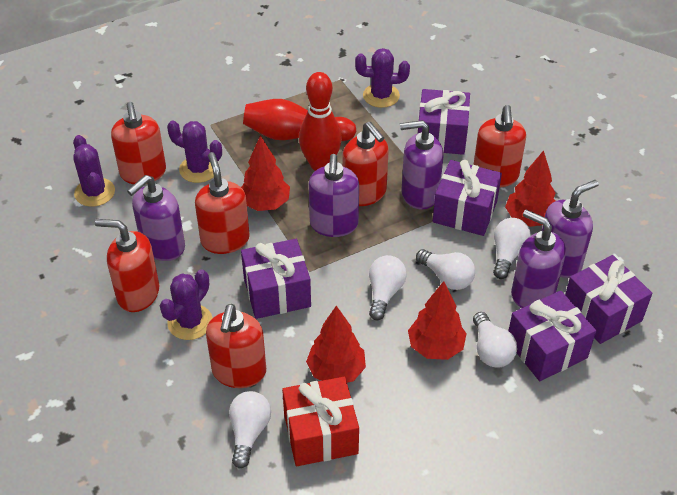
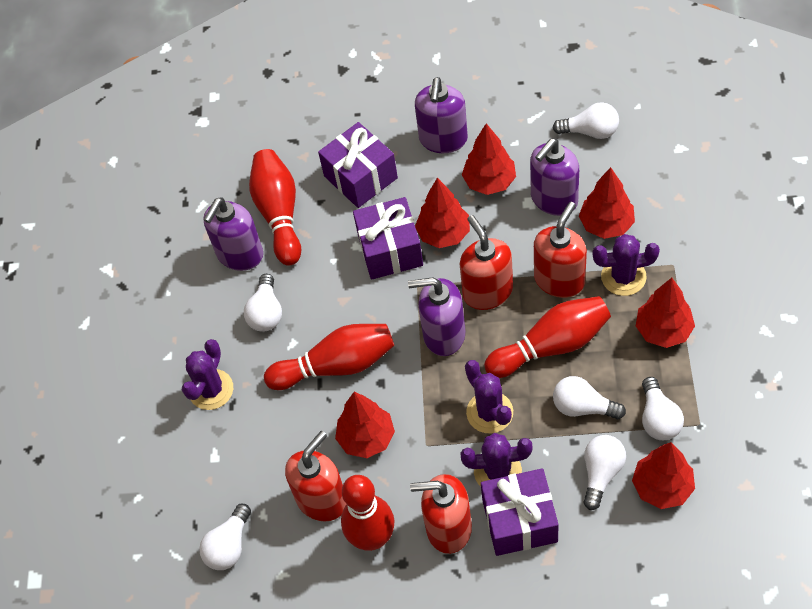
purple gift: [241,239,311,319] [418,89,470,155] [433,160,502,236] [508,291,596,381] [565,255,652,344] = 5 -> [318,122,398,208] [353,197,423,280] [481,468,559,556] = 3
purple soap dispenser: [127,175,185,261] [309,154,359,237] [400,120,443,210] [511,210,566,308] [542,180,599,278] = 5 -> [204,197,263,271] [408,277,465,356] [415,77,468,153] [530,138,579,216] = 4
red bowling pin: [243,99,357,141] [299,72,342,171] = 2 -> [249,149,301,266] [264,324,394,390] [341,475,394,551] [484,296,611,378] = 4
red gift: [282,377,359,466] = 1 -> none = 0
red soap dispenser: [95,219,159,312] [111,102,166,184] [195,152,250,254] [206,304,266,388] [342,122,389,206] [474,105,526,187] = 6 -> [285,431,346,522] [410,474,472,554] [460,215,513,310] [534,202,587,298] = 4
red tree: [241,136,290,211] [306,306,366,383] [408,281,467,360] [505,150,555,227] = 4 -> [335,392,395,458] [415,178,470,248] [462,123,516,195] [579,167,635,239] [632,442,695,509] [636,278,695,348] = 6
white light bulb: [229,391,271,469] [369,255,407,320] [416,249,475,290] [473,312,517,368] [493,218,531,279] = 5 -> [199,504,251,570] [244,274,282,332] [553,102,619,139] [553,376,626,419] [583,435,626,510] [642,377,684,440] = 6

